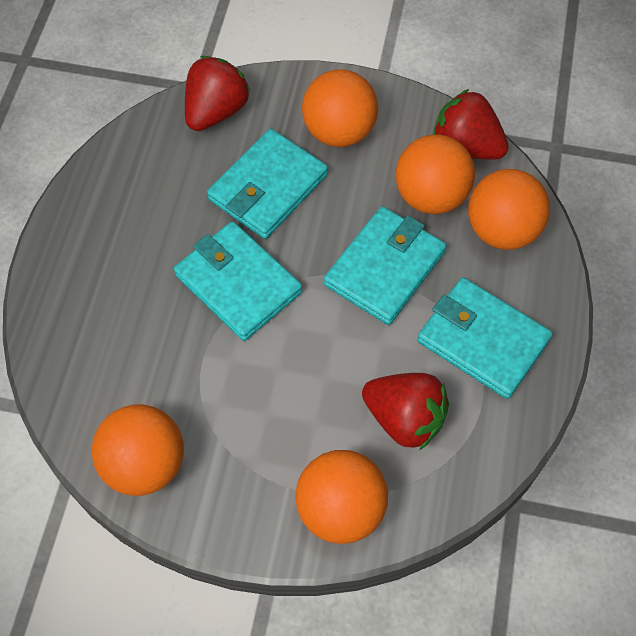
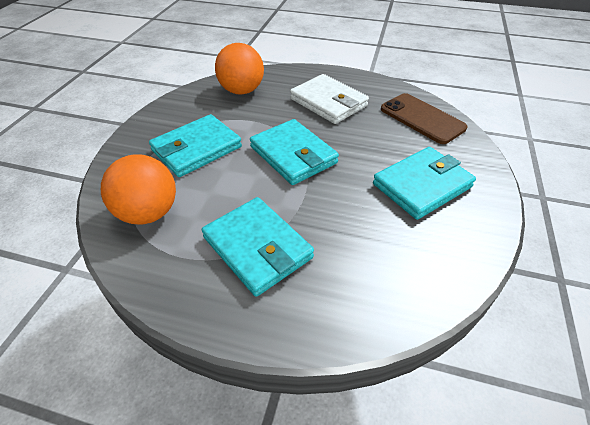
brown phone: none = 0 -> [381,93,467,144] = 1
orange ball: [92,405,184,496] [296,450,388,544] [302,69,378,147] [396,134,475,214] [468,169,550,250] = 5 -> [101,155,176,225] [215,43,264,95] = 2
red strawberry: [185,56,251,131] [362,373,449,450] [433,89,509,160] = 3 -> none = 0
white wallet: none = 0 -> [290,74,369,124] = 1

